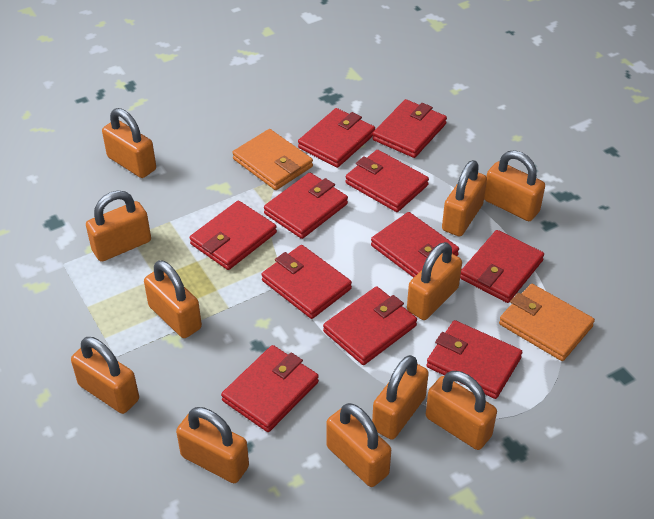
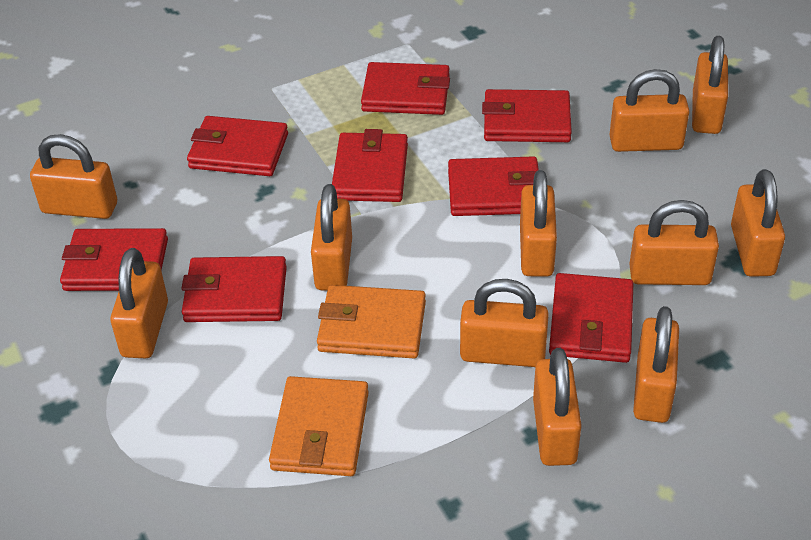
red wallet: [190,201,277,270] [221,345,319,432] [262,245,352,319] [264,173,348,239] [298,108,375,168] [323,286,417,365] [345,150,429,212] [371,212,459,278] [373,99,447,158] [426,320,522,399] [460,230,544,303] = 11 -> [60,228,168,291] [181,256,287,322] [187,116,288,176] [332,129,408,202] [361,62,450,115] [448,156,539,216] [482,89,572,142] [549,273,634,363] = 8

